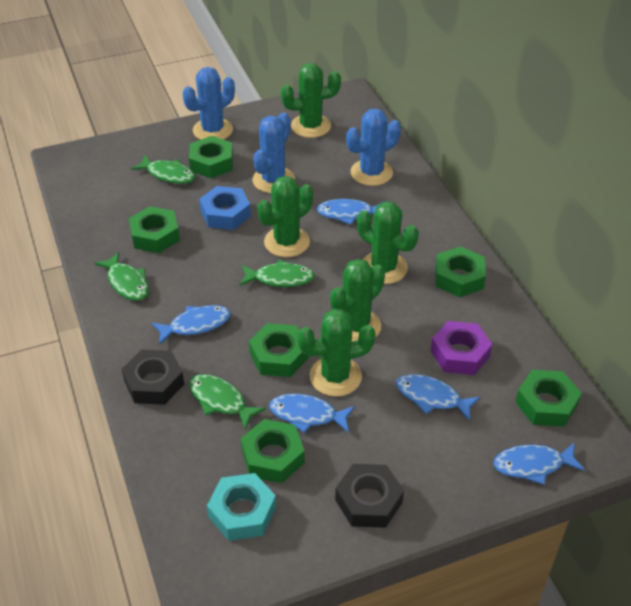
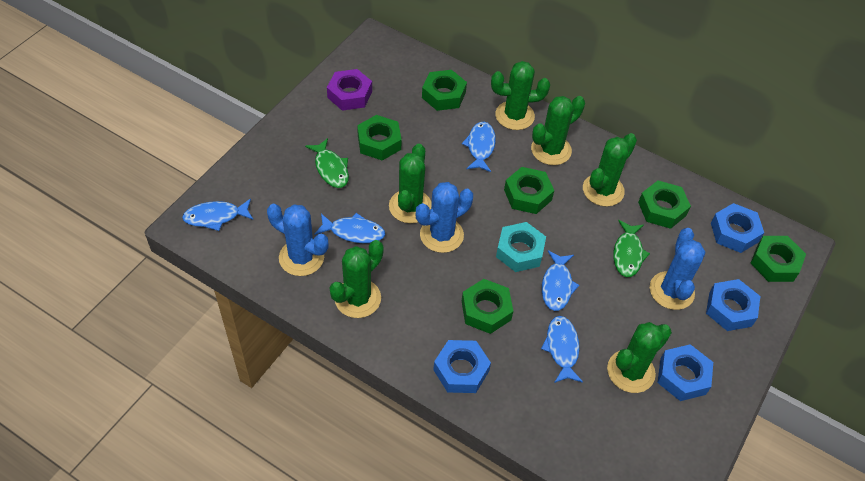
black nut: [122,350,184,405] [335,464,404,528] = 2 -> none = 0
blue nut: [200,186,251,230] = 1 -> [433,340,491,393] [658,344,713,401] [706,279,760,331] [711,203,764,253] = 4
green cactus: [257,176,313,257] [281,63,341,138] [297,309,376,397] [330,259,385,342] [357,201,418,284] = 5 -> [329,240,384,318] [389,144,432,223] [491,61,550,130] [531,96,585,165] [583,133,637,207] [607,322,672,393] = 6
green fish: [94,252,149,301] [131,155,195,184] [189,374,266,429] [240,259,315,287] = 4 -> [305,138,349,188] [613,220,650,277] = 2

